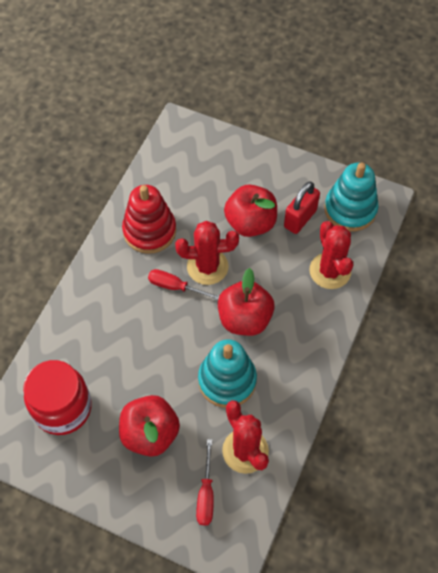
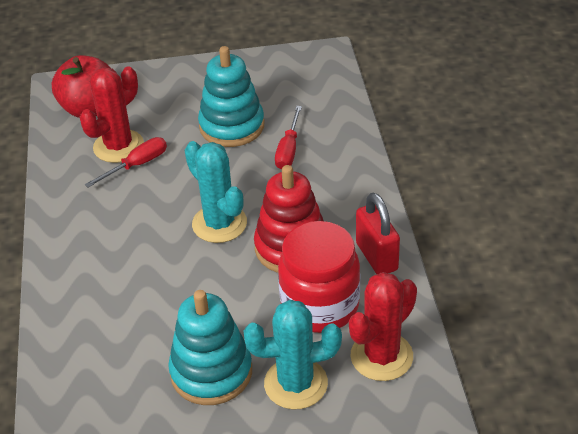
red apple: [119,395,180,457] [218,268,275,336] [224,184,277,237] = 3 -> [52,55,110,118] = 1
red cactus: [175,221,239,285] [222,400,269,474] [309,221,353,289] = 3 -> [80,66,144,163] [349,272,417,381] = 2
turquoise cactus: none = 0 -> [185,141,247,243] [243,300,342,409] = 2

